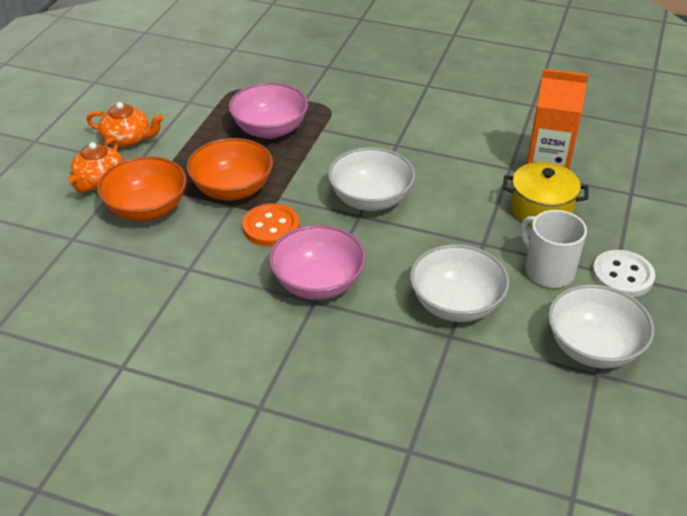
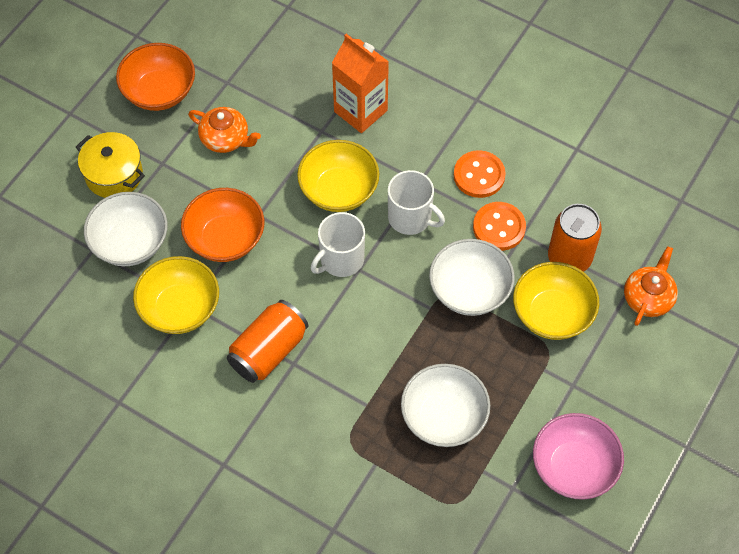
orange button: [242,203,299,247] = 1 -> [454,150,506,198] [473,202,526,251] = 2
orange can: none = 0 -> [227,300,308,383] [548,204,602,272] = 2
pink bowl: [229,82,308,139] [269,225,366,300] = 2 -> [533,413,624,500] = 1
white button: [592,250,655,297] = 1 -> none = 0
white mug: [520,210,587,288] = 1 -> [311,212,365,277] [388,170,445,235] = 2
yellow bowl: none = 0 -> [133,256,219,334] [297,140,379,212] [513,262,599,340] = 3

